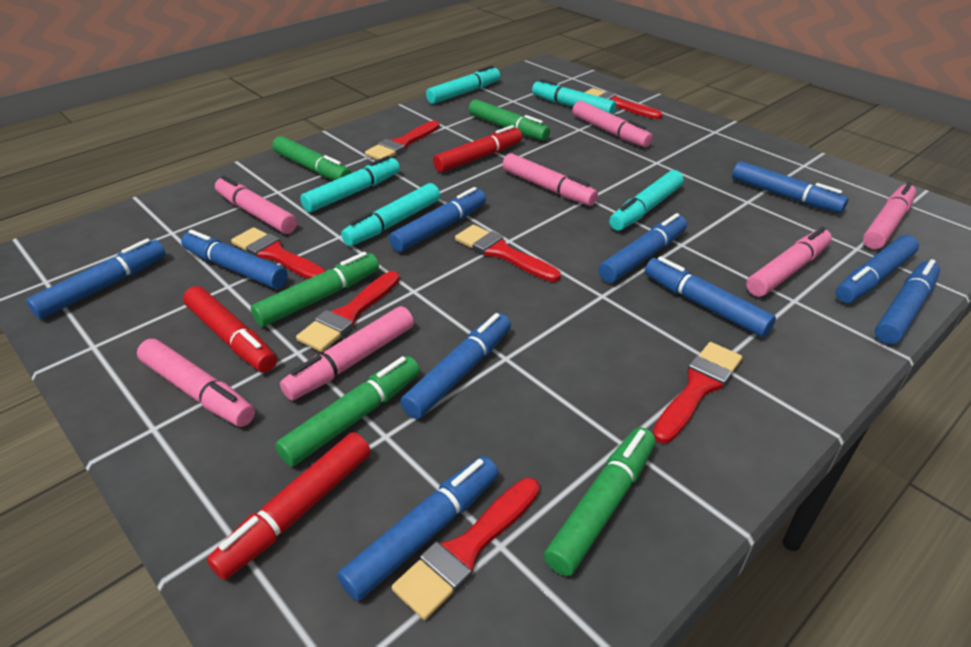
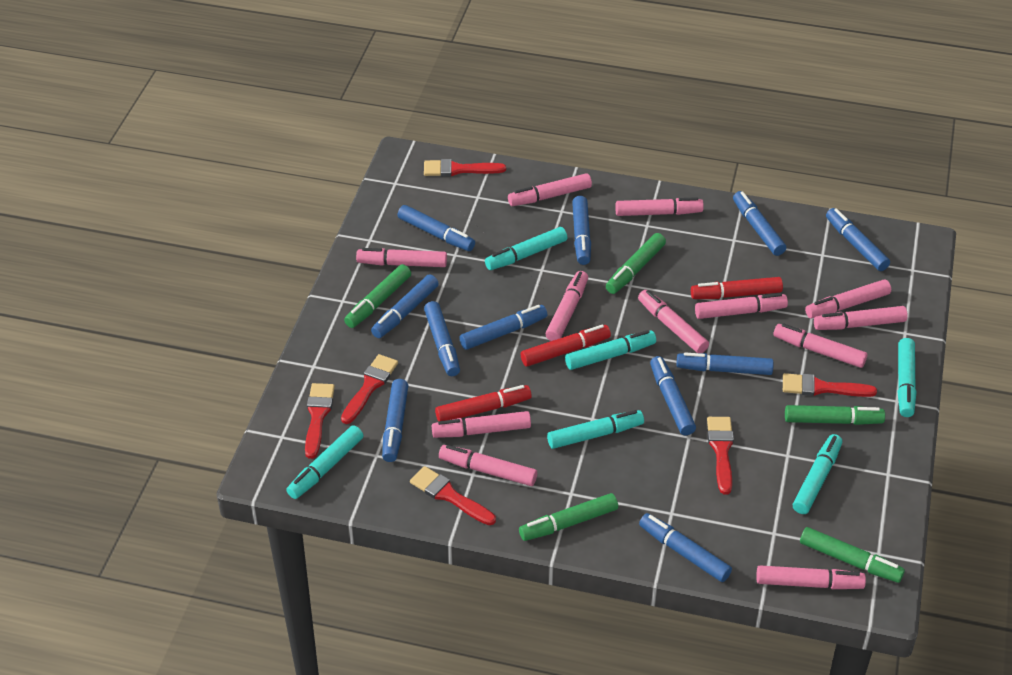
blue marker: [26,238,166,319] [181,229,288,289] [337,456,498,601] [389,187,486,252] [400,313,511,419] [598,213,687,283] [645,256,776,337] [732,161,848,213] [836,235,919,303] [875,259,940,344] = 10 -> [371,274,439,338] [382,379,408,462] [398,205,475,251] [424,301,460,376] [459,305,547,350] [572,196,591,265] [639,513,732,582] [650,356,696,435] [676,353,774,375] [733,191,786,256] [826,208,890,271] = 11
pink marker: [137,339,255,427] [215,176,297,234] [280,306,414,400] [502,153,598,206] [572,101,653,147] [746,227,832,297] [863,182,916,249] = 7 -> [356,248,447,267] [432,411,531,438] [439,445,537,486] [508,173,592,206] [546,271,588,341] [615,197,704,216] [638,290,709,353] [695,293,788,319] [756,565,866,589] [774,323,868,368] [805,279,891,319] [814,306,908,330] = 12
red brush: [231,227,325,279] [296,271,400,352] [365,121,440,160] [392,478,540,620] [455,225,561,282] [584,88,663,119] [653,342,742,443] = 7 -> [305,383,335,459] [341,354,398,424] [410,466,496,525] [424,159,506,177] [707,417,734,494] [783,373,877,397] = 6
turquoise marker: [300,156,400,213] [341,183,440,246] [426,65,500,104] [532,79,616,114] [609,170,684,231] = 5 -> [286,425,364,499] [485,227,567,270] [547,410,644,449] [565,330,656,370] [793,434,842,514] [898,338,916,417] = 6

